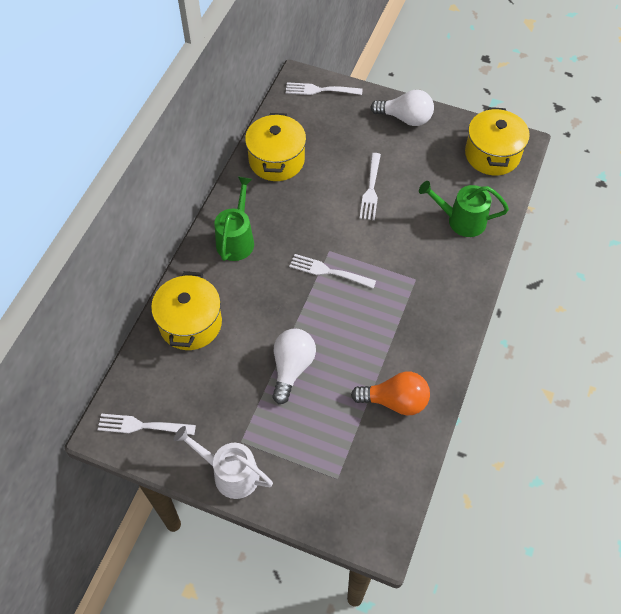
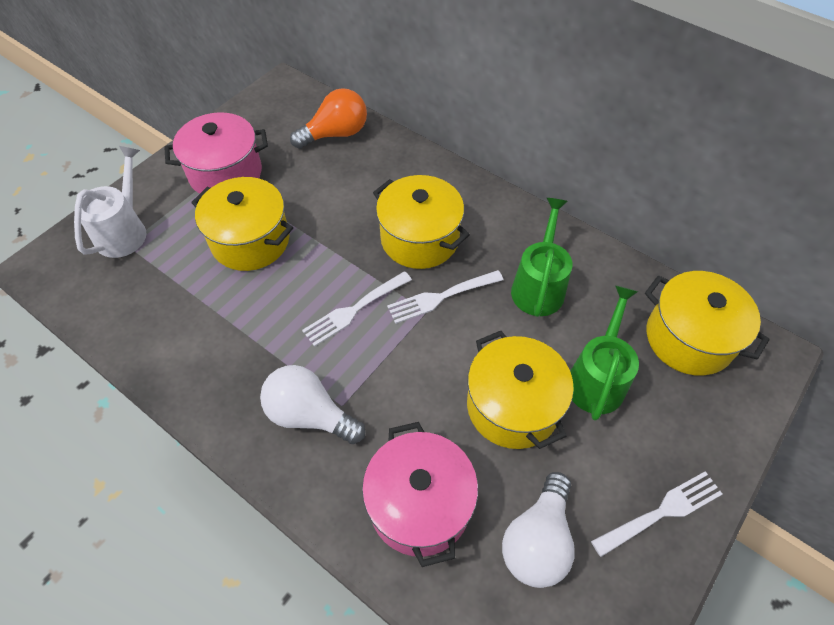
pink pot: none = 0 -> [164,112,268,194] [362,422,478,567] = 2
white fork: [98,414,196,435] [286,82,362,95] [289,254,376,288] [359,153,381,220] = 4 -> [302,271,412,347] [387,270,503,324] [591,471,722,557] = 3
yellow pot: [151,271,222,350] [245,113,306,181] [465,107,530,175] = 3 -> [191,177,293,271] [373,175,470,269] [467,331,574,449] [645,271,770,375] = 4

